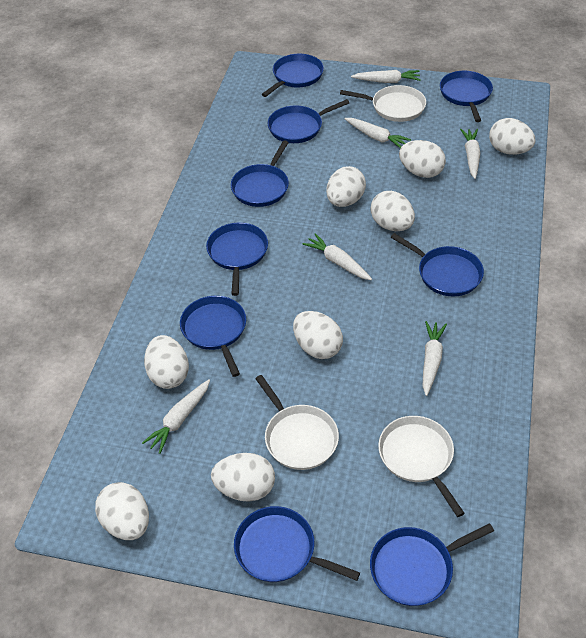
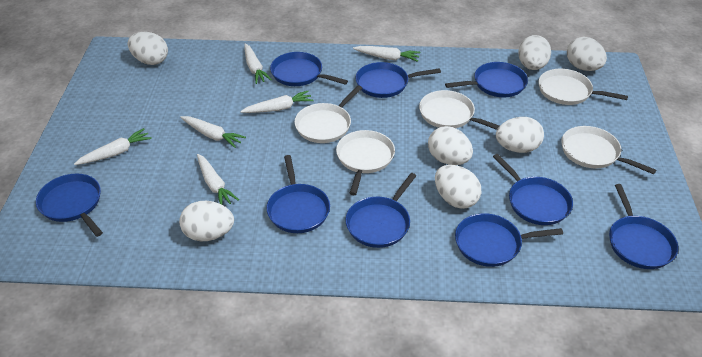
white egg: [95,482,149,540] [144,335,189,389] [211,453,275,502] [293,311,343,359] [326,166,366,207] [371,191,415,231] [399,140,446,178] [489,118,535,155] = 8 -> [128,32,168,65] [179,201,234,241] [428,126,473,165] [435,165,481,209] [496,117,544,153] [518,35,551,70] [567,37,607,71] = 7
white pan: [255,375,339,470] [340,85,426,122] [378,416,465,517] = 3 -> [295,85,362,143] [336,130,395,195] [419,90,499,130] [539,69,628,105] [561,126,656,174] = 5

